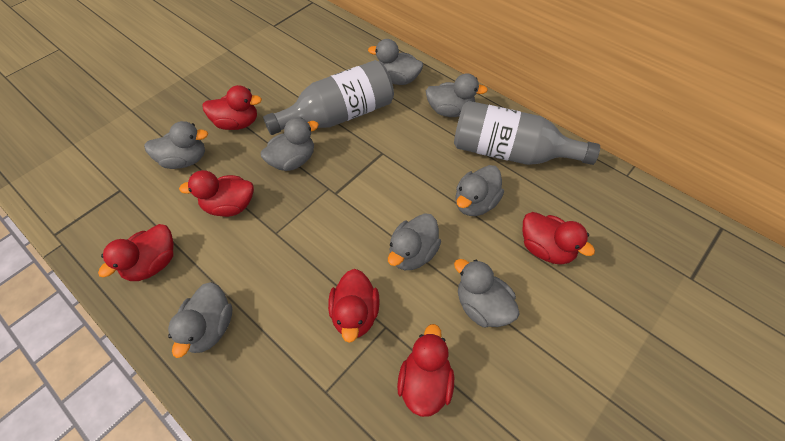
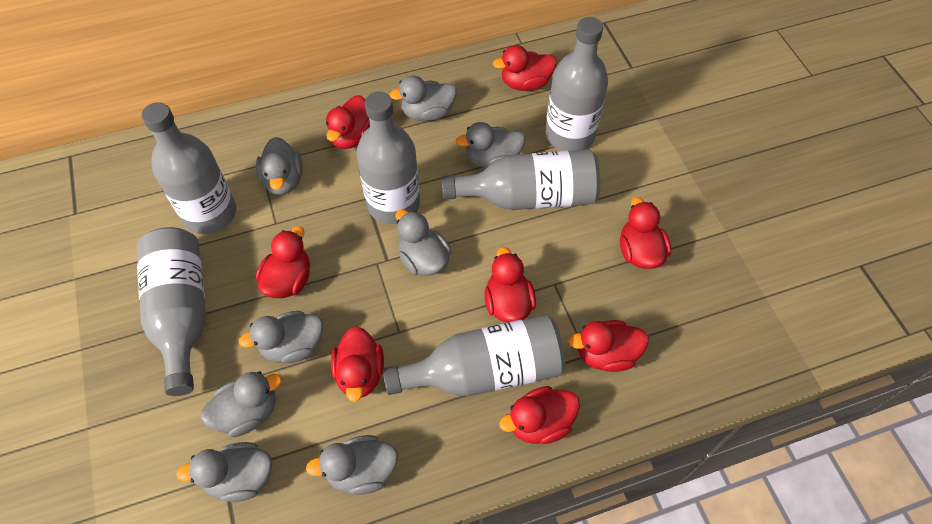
grey bottle: [263,60,394,135] [454,101,600,165] = 2 -> [137,227,206,396] [142,102,236,234] [356,92,420,224] [383,315,565,396] [441,149,600,210] [545,17,608,151] = 6
red duck: [98,224,174,281] [179,170,254,217] [202,85,262,130] [328,269,380,343] [397,324,454,417] [523,212,595,265] = 6 -> [256,226,310,298] [326,95,370,149] [331,327,384,402] [484,247,536,323] [493,45,556,91] [499,386,580,444] [568,320,649,372] [620,197,671,269] = 8

